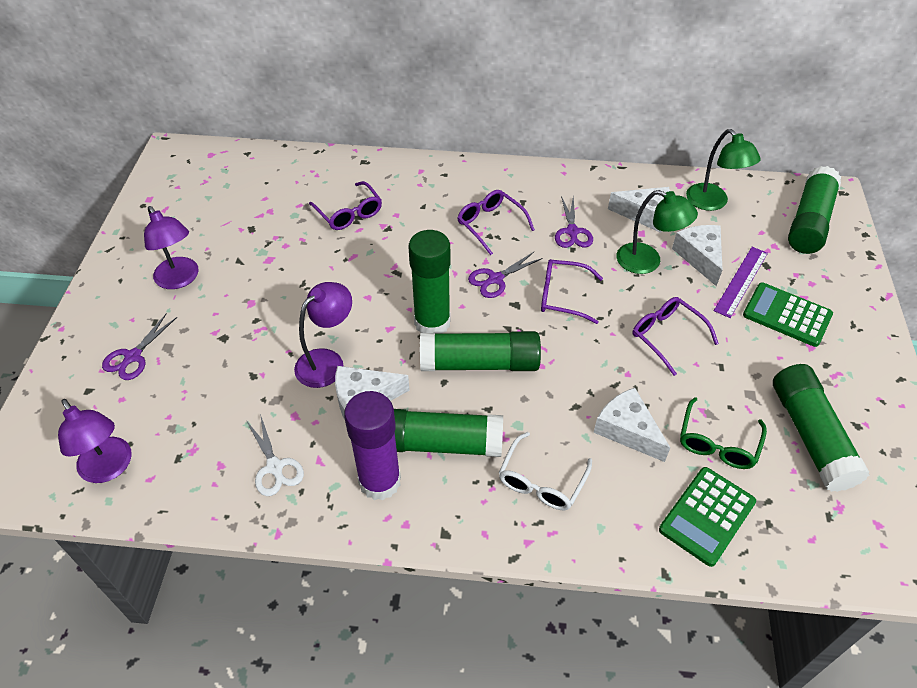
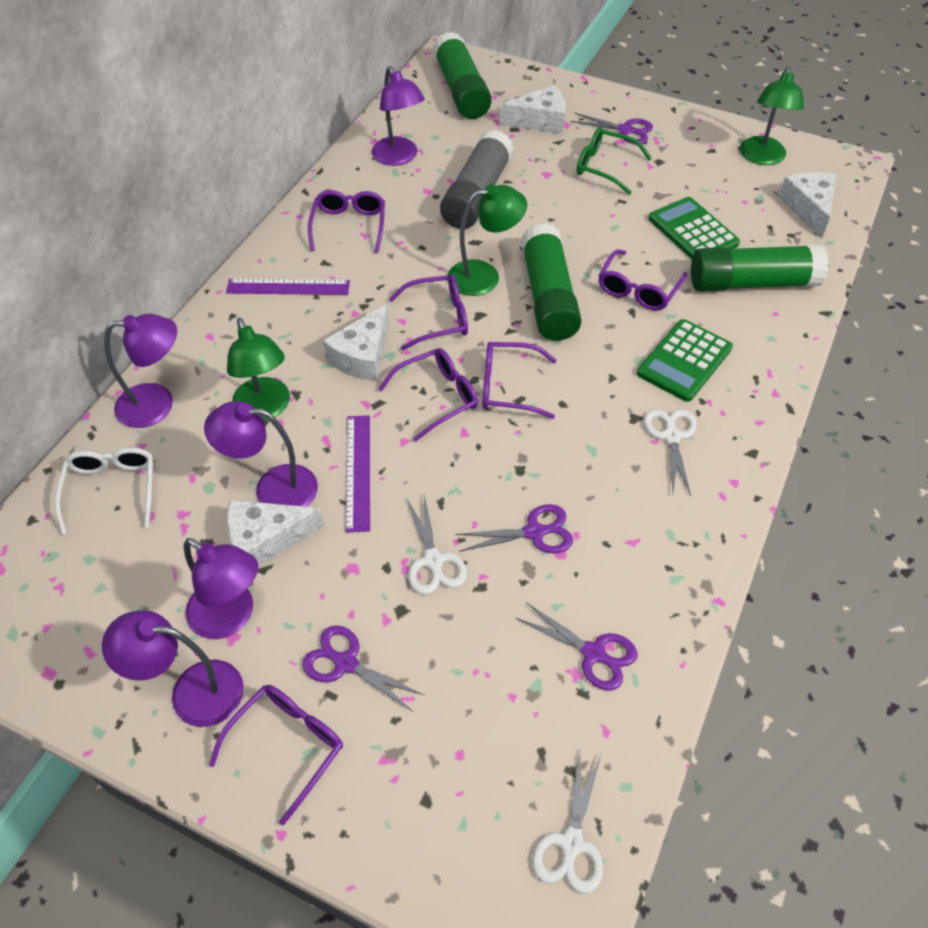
green glue stick: [394,409,503,457] [408,230,451,334] [420,331,541,371] [773,364,869,492] [788,166,841,254] = 5 -> [433,32,492,119] [521,223,582,341] [691,245,829,291] = 3
green lamp: [616,190,698,274] [686,129,761,211] = 2 -> [227,318,290,421] [448,184,527,296] [740,66,804,165] = 3
grey glue stick: none = 0 -> [440,129,514,229] = 1
purple glasses: [309,181,382,230] [457,190,535,255] [541,259,603,324] [632,297,719,376] = 4 -> [209,685,343,825] [308,190,385,253] [378,348,478,441] [389,275,468,351] [482,342,557,419] [598,249,687,311] = 6
purple glue stick: [344,391,401,500] = 1 -> none = 0
purple lamp: [58,399,132,483] [144,206,198,289] [294,282,352,388] = 3 -> [102,610,244,727] [104,314,177,428] [184,538,258,639] [204,401,318,507] [372,66,425,166] = 5
purple ruler: [714,247,768,318] = 1 -> [226,279,350,295] [346,415,370,533] = 2
purple scissors: [102,313,177,380] [468,251,543,298] [555,196,593,248] = 3 -> [302,625,424,712] [456,504,573,553] [516,602,637,691] [571,113,653,144] = 4
white scissors: [246,414,304,496] = 1 -> [407,495,467,595] [532,751,603,894] [644,409,697,496] = 3

